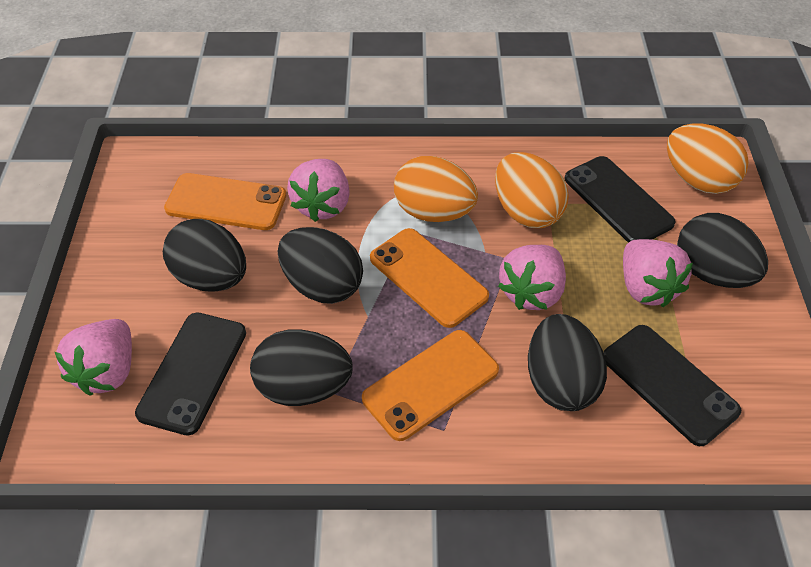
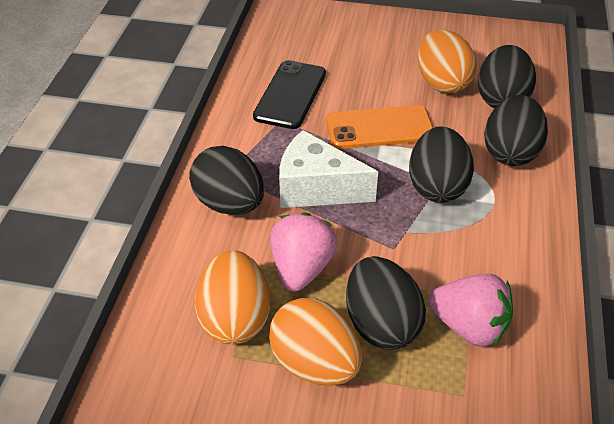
black phone: [135,312,246,436] [565,156,676,243] [603,325,741,446] = 3 -> [253,60,326,129] = 1
orange phone: [164,173,286,230] [362,330,499,441] [370,228,489,328] = 3 -> [326,105,433,149] = 1
pink strawberry: [55,319,132,396] [287,159,350,222] [498,245,566,310] [623,239,693,307] = 4 -> [270,212,337,291] [428,274,513,347] = 2
white cheese: none = 0 -> [279,130,378,208] = 1

